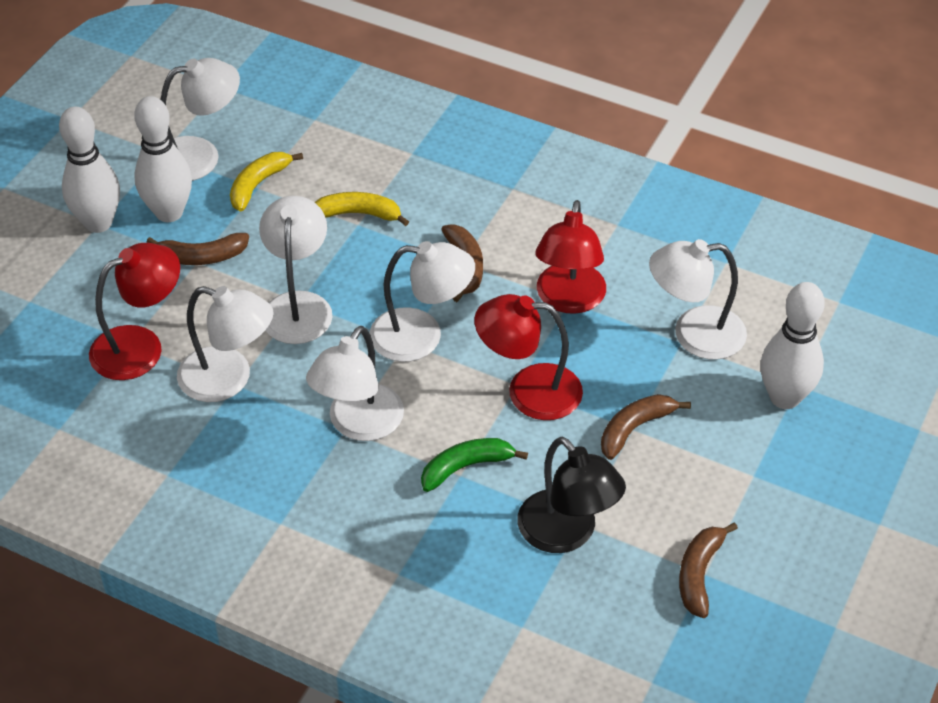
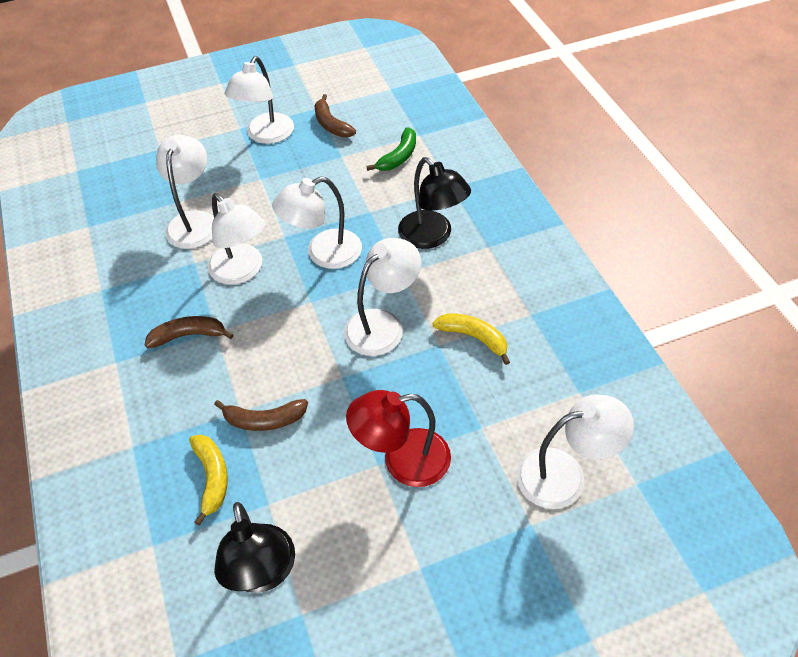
black lamp: [517,437,626,553] = 1 -> [214,502,295,593] [398,157,471,249] = 2
brown banana: [147,233,249,265] [441,224,483,302] [601,394,691,460] [679,522,738,618] = 4 -> [145,316,234,348] [214,399,308,431] [314,94,356,137] = 3
red lamp: [89,243,180,380] [474,294,583,420] [535,200,606,314] = 3 -> [346,390,451,487] = 1
white bowling pin: [59,107,120,233] [134,96,192,222] [760,282,825,409] = 3 -> none = 0

